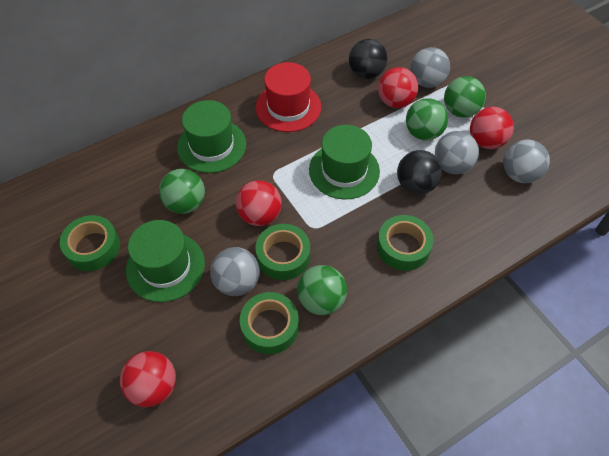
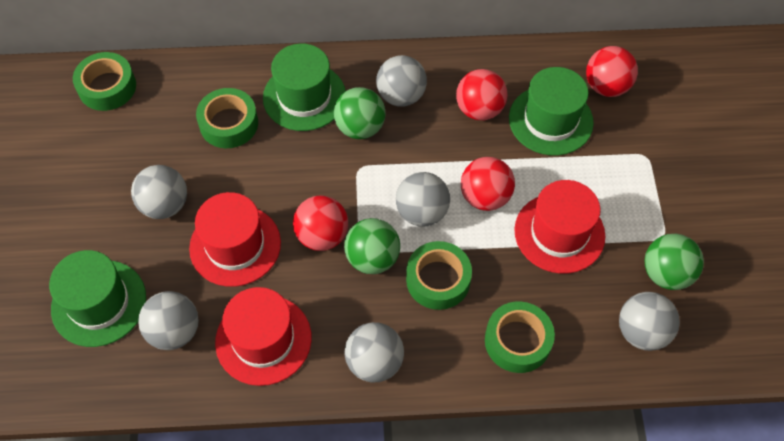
black ball: [349,39,388,79] [397,150,442,194] = 2 -> none = 0
green ball: [159,169,205,214] [297,265,347,315] [406,98,448,141] [444,76,486,118] = 4 -> [334,87,385,139] [344,218,400,274] [645,234,704,290] = 3
grey ball: [210,247,260,296] [410,47,450,88] [435,131,479,174] [503,139,550,183] = 4 -> [131,165,187,219] [138,291,199,350] [344,322,404,382] [376,55,427,106] [396,172,450,227] [619,292,680,351] = 6
red hat: [256,62,321,132] = 1 -> [189,192,281,287] [215,287,312,386] [514,180,605,274] = 3

